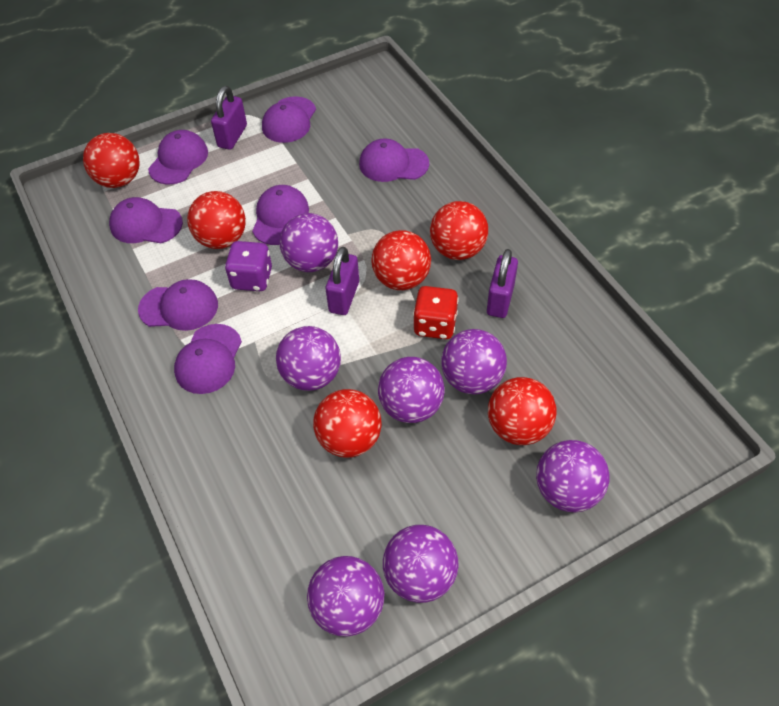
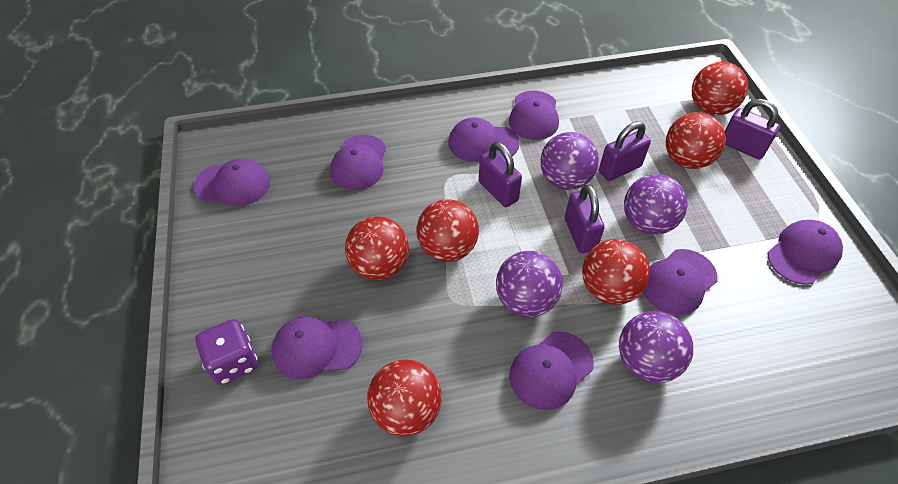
purple ball: [276,326,341,391] [280,213,338,272] [307,556,384,637] [378,357,444,423] [383,525,459,603] [441,329,507,394] [536,440,610,512] = 7 -> [496,251,563,317] [540,132,599,190] [619,311,693,383] [624,174,688,235] = 4
purple cap: [109,197,183,243] [138,279,218,331] [148,130,208,185] [174,324,242,394] [252,185,309,245] [262,96,316,143] [359,138,429,182] = 7 -> [193,158,270,206] [271,317,363,379] [330,135,386,190] [448,117,520,162] [509,91,559,140] [509,331,594,410] [643,249,718,315] [767,220,843,285] = 8
purple padlock: [211,86,247,150] [326,247,359,315] [487,249,518,318] = 3 -> [479,142,522,207] [565,184,605,253] [599,121,651,181] [724,99,780,159] = 4
red dice: [413,286,459,339] = 1 -> none = 0

